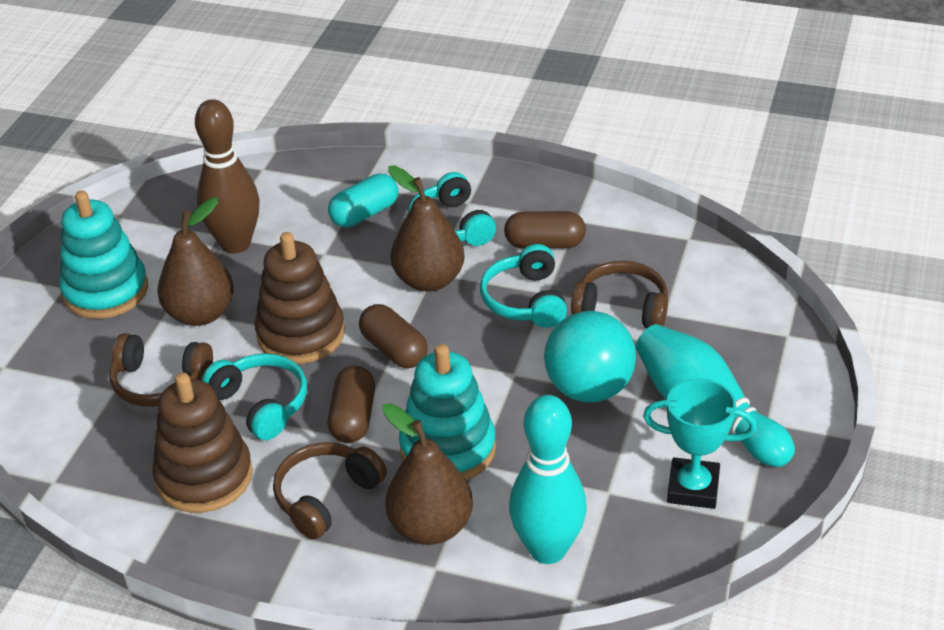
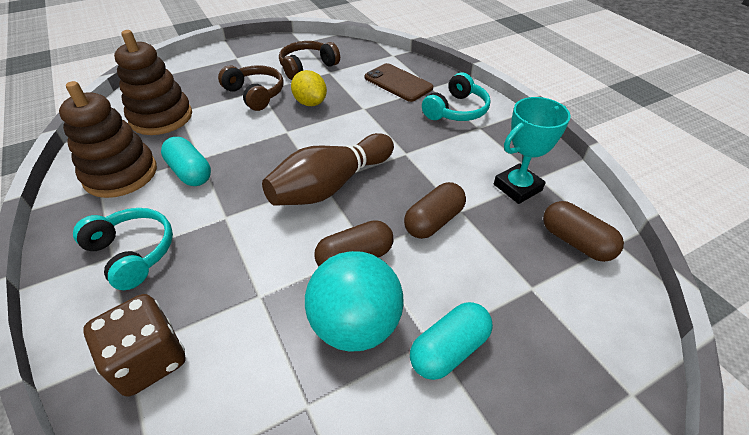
brown dice: none = 0 -> [83,294,186,397] = 1
brown headphones: [110,333,213,407] [273,443,387,539] [571,261,668,328] = 3 -> [218,65,284,111] [279,41,340,80] = 2
brown pear: [157,197,234,326] [382,403,473,545] [388,166,465,292] = 3 -> none = 0
brown phone: none = 0 -> [365,63,433,102] = 1
turquoise bowling pin: [509,395,587,564] [636,324,795,467] = 2 -> none = 0
turquoise capsule: [328,174,398,227] = 1 -> [161,137,211,186] [410,302,493,380] = 2
turquoise headphones: [202,353,307,440] [408,172,496,246] [480,244,567,328] = 3 -> [73,208,173,290] [422,72,491,121] = 2
turquoise stacking toy: [59,191,148,319] [399,344,496,480] = 2 -> none = 0
yellow lemon: none = 0 -> [291,70,327,106] = 1

